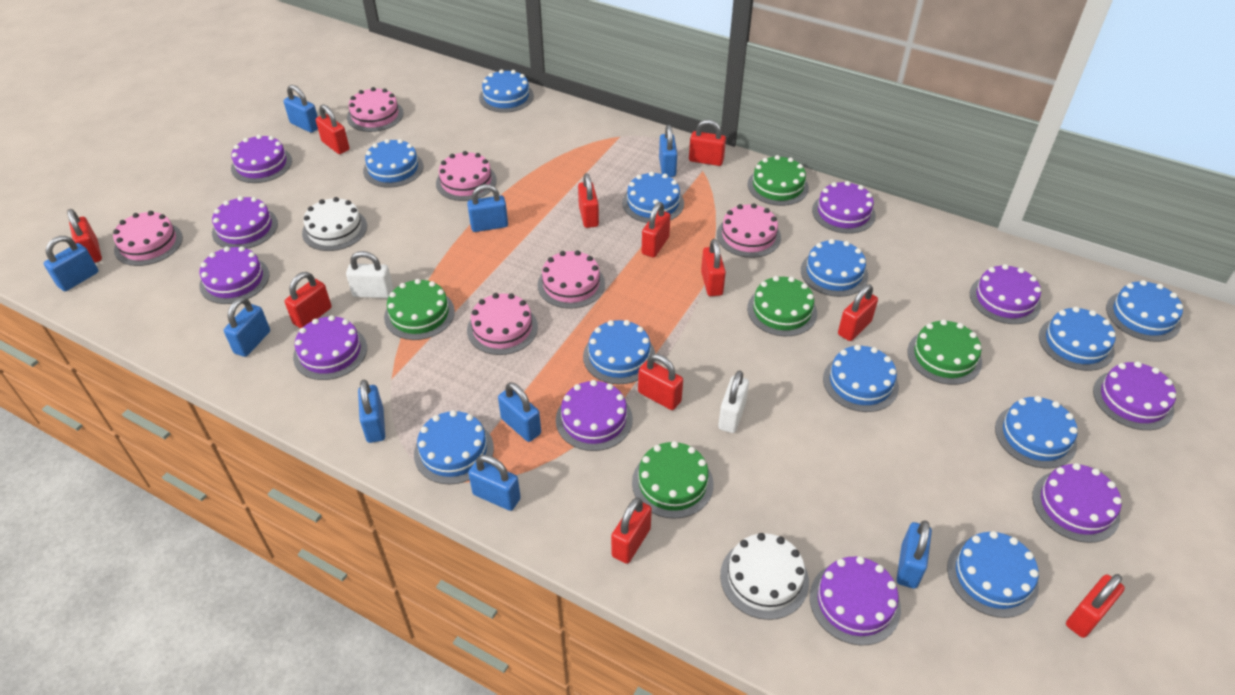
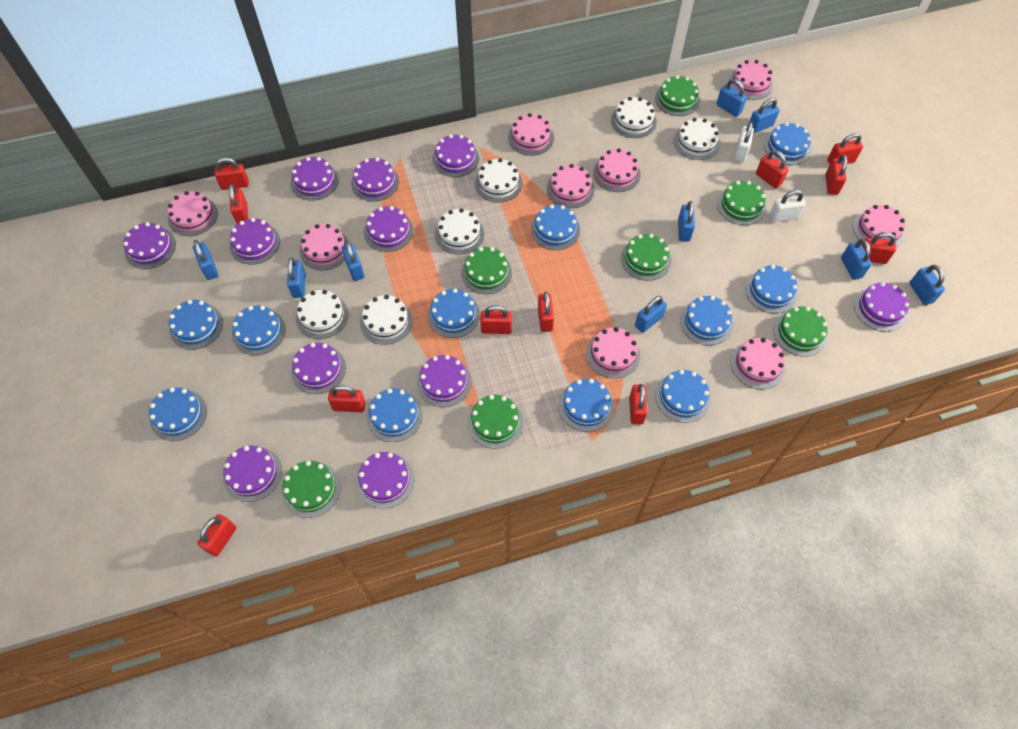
green cake: [384,279,455,340] [632,441,714,519] [747,276,817,336] [748,155,809,206] [907,320,982,385] = 5 -> [281,461,340,518] [461,247,512,294] [467,395,523,449] [621,234,671,281] [655,75,700,116] [717,181,766,225] [773,306,828,356] = 7
pink cake: [113,211,183,266] [347,87,404,132] [436,151,497,201] [467,293,538,355] [537,250,605,309] [717,203,781,258] = 6 -> [168,191,218,236] [300,224,348,270] [508,113,554,156] [546,164,594,208] [586,327,640,378] [593,148,641,192] [728,60,773,100] [731,338,785,389] [853,205,905,247] = 9
purple cake: [199,246,269,304] [212,196,278,249] [231,135,292,183] [293,315,367,380] [556,380,633,451] [810,556,901,645] [812,181,876,234] [970,264,1041,324] [1032,463,1122,543] [1093,362,1176,430] = 10 -> [123,222,176,269] [223,446,282,502] [230,218,280,265] [291,157,339,201] [291,343,346,394] [351,157,399,202] [356,452,414,509] [364,206,414,252] [417,355,471,407] [432,134,479,177] [854,282,909,331] = 11
white cake: [302,197,367,251] [720,533,809,620] = 2 -> [296,290,348,339] [360,295,413,345] [435,208,484,255] [475,158,523,203] [611,97,657,138] [673,118,720,160] = 6

